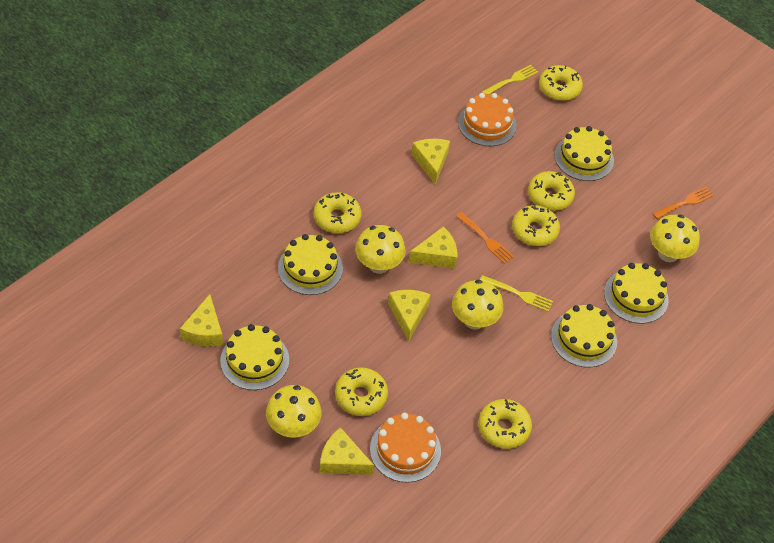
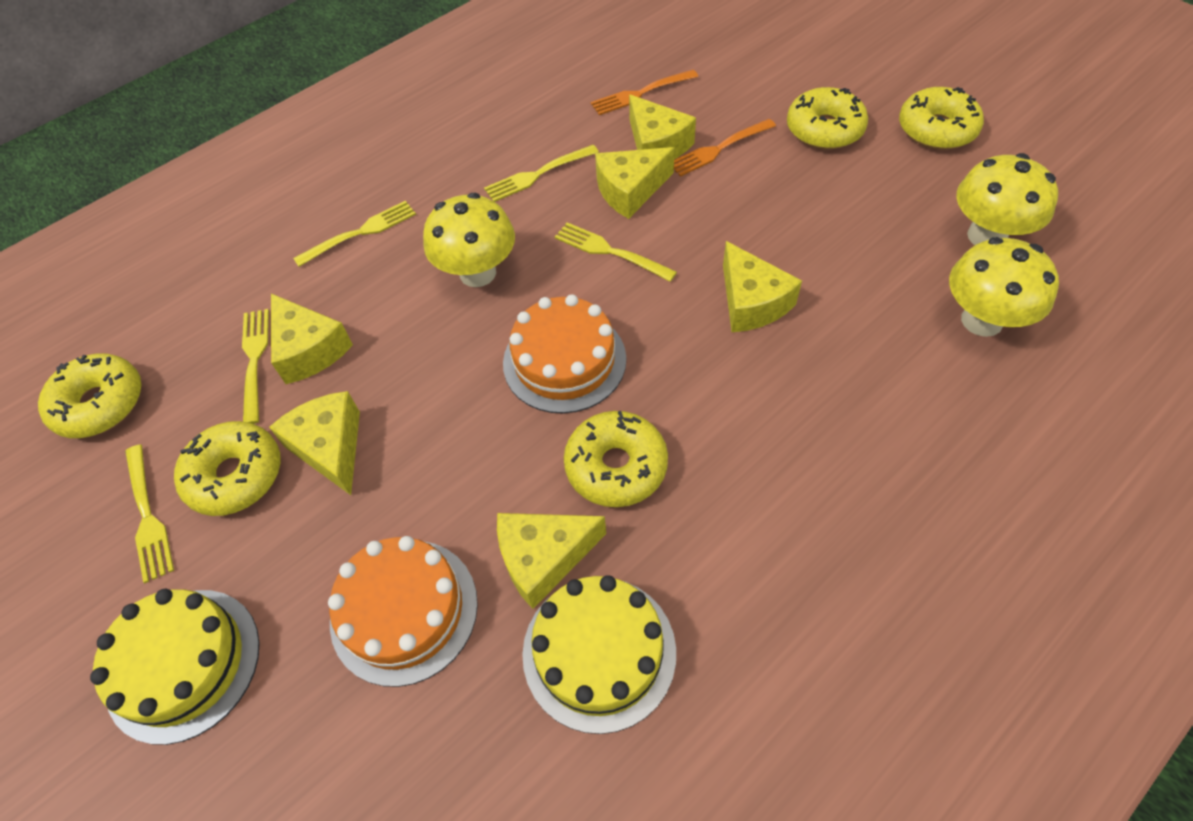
yellow cake: [220,324,289,390] [278,234,343,295] [551,304,617,368] [554,126,614,181] [604,263,669,324] = 5 -> [90,589,259,745] [522,575,676,734] = 2
yellow cheese: [180,294,223,346] [320,427,374,475] [388,290,431,341] [409,226,457,268] [411,139,450,184] = 5 -> [269,391,360,495] [271,294,353,384] [497,513,606,609] [595,147,675,219] [629,95,696,159] [723,241,802,332] = 6
yellow donut: [314,192,361,233] [335,367,388,416] [478,399,532,449] [512,205,560,246] [528,171,575,211] [539,65,583,101] = 6 -> [38,353,141,438] [174,421,281,516] [564,411,668,507] [787,87,868,149] [899,87,984,150] = 5
yellow fork: [480,275,553,312] [482,65,538,94] = 2 -> [125,444,174,583] [242,309,269,424] [293,201,416,267] [484,145,599,202] [555,222,677,282] = 5
yellow mushroom: [266,385,322,437] [355,225,406,274] [452,279,503,330] [650,214,700,262] = 4 -> [423,193,515,287] [949,237,1059,337] [956,153,1058,245] = 3

